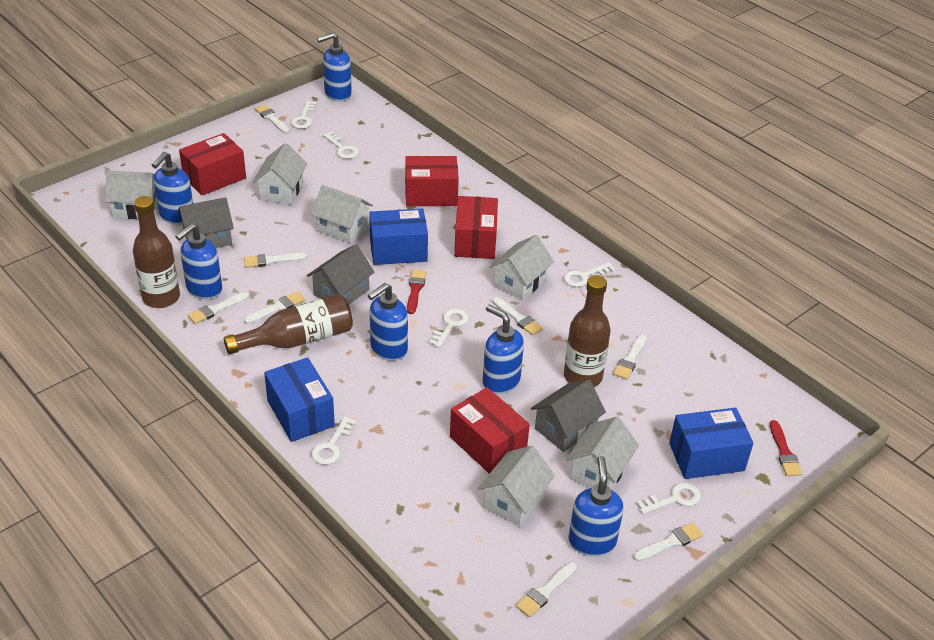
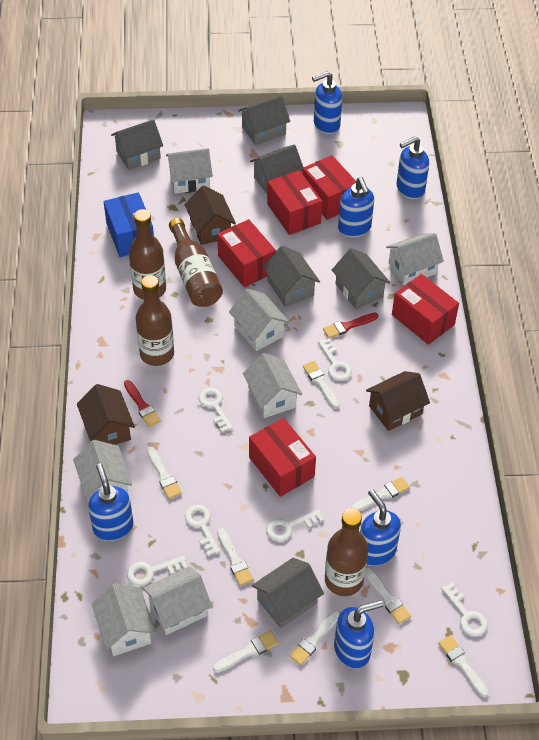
blue box: [264,357,335,442] [369,209,428,265] [669,408,753,479] = 3 -> [103,192,154,257] = 1
brown bottle: [133,196,180,308] [224,294,353,354] [564,275,611,387] = 3 -> [129,209,166,300] [136,275,174,366] [169,218,223,307] [325,508,368,596] = 4
brown house: none = 0 -> [77,384,135,445] [184,186,236,245] [366,371,430,431] = 3
grey house: [178,197,234,248] [307,244,374,304] [531,379,606,452] = 3 -> [111,119,163,170] [238,95,290,145] [250,144,303,193] [252,558,324,628] [263,246,320,307] [332,248,390,309] = 6
red box: [179,133,246,196] [405,156,459,206] [450,387,530,474] [454,196,498,259] = 4 -> [217,219,276,287] [249,418,316,497] [267,170,322,235] [302,155,356,220] [392,274,459,345] = 5
white house: [105,170,158,219] [253,143,307,205] [311,185,373,243] [478,446,555,527] [489,235,554,301] [566,417,639,490] = 6 -> [73,440,132,499] [91,583,156,656] [143,566,212,635] [166,148,213,194] [229,289,289,351] [243,353,302,418] [386,233,444,285] = 7

